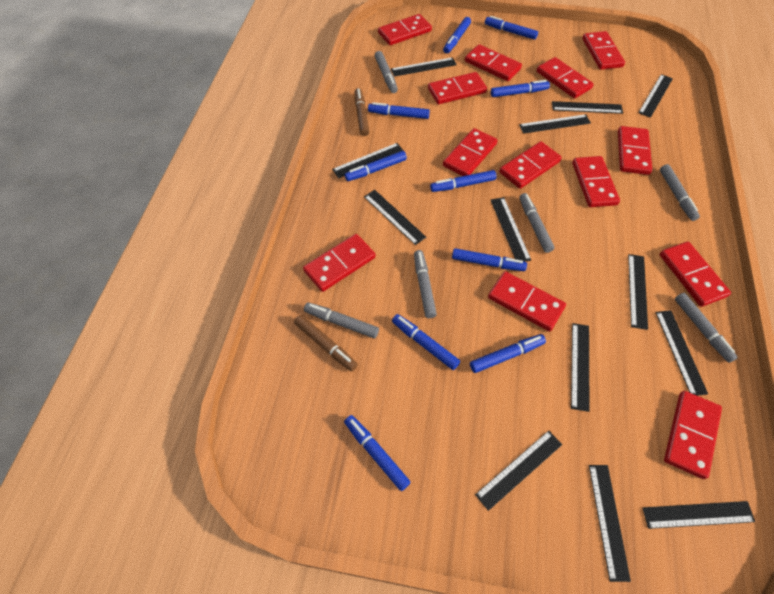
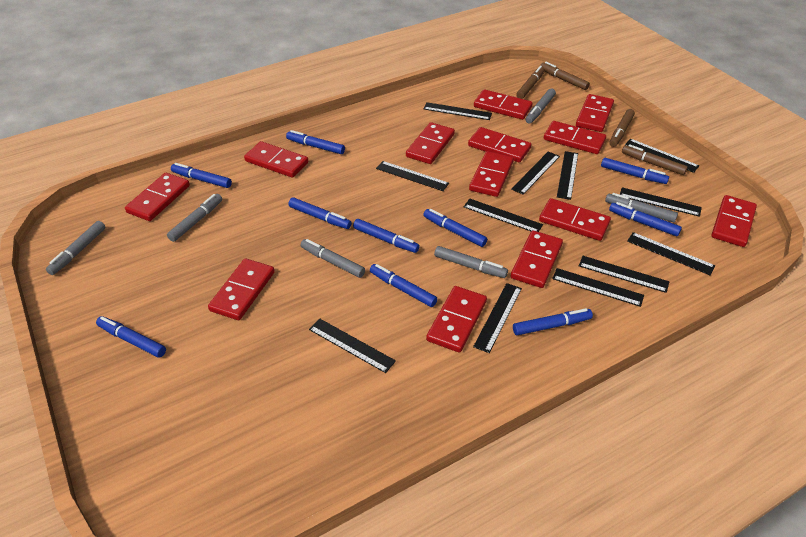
black ruler: [332,143,404,178] [364,190,426,245] [391,57,457,77] [475,431,562,511] [491,197,531,262] [519,114,591,134] [552,101,623,114] [571,323,589,412] [589,465,631,582] [628,254,648,330] [638,74,673,118] [642,501,755,529] [655,310,708,396] = 13 -> [309,318,396,373] [376,161,449,191] [424,102,492,120] [463,199,543,232] [473,283,522,353] [511,151,560,195] [552,268,644,307] [557,151,578,200] [579,256,669,293] [620,187,702,217] [625,139,699,173] [627,232,715,275] = 12
brown marker: [294,315,358,372] [355,88,369,136] = 2 -> [516,66,545,99] [540,62,590,90] [609,109,635,147] [622,144,688,175] = 4

